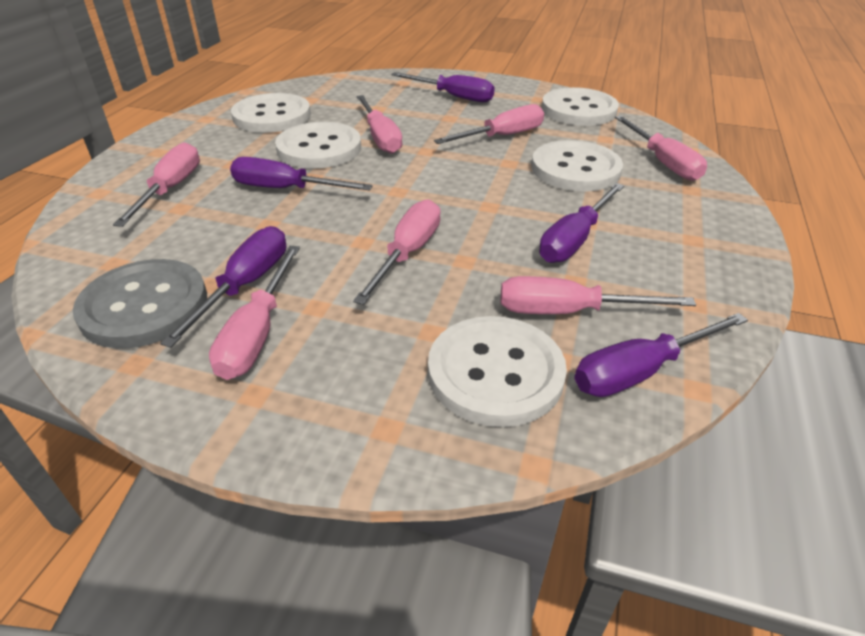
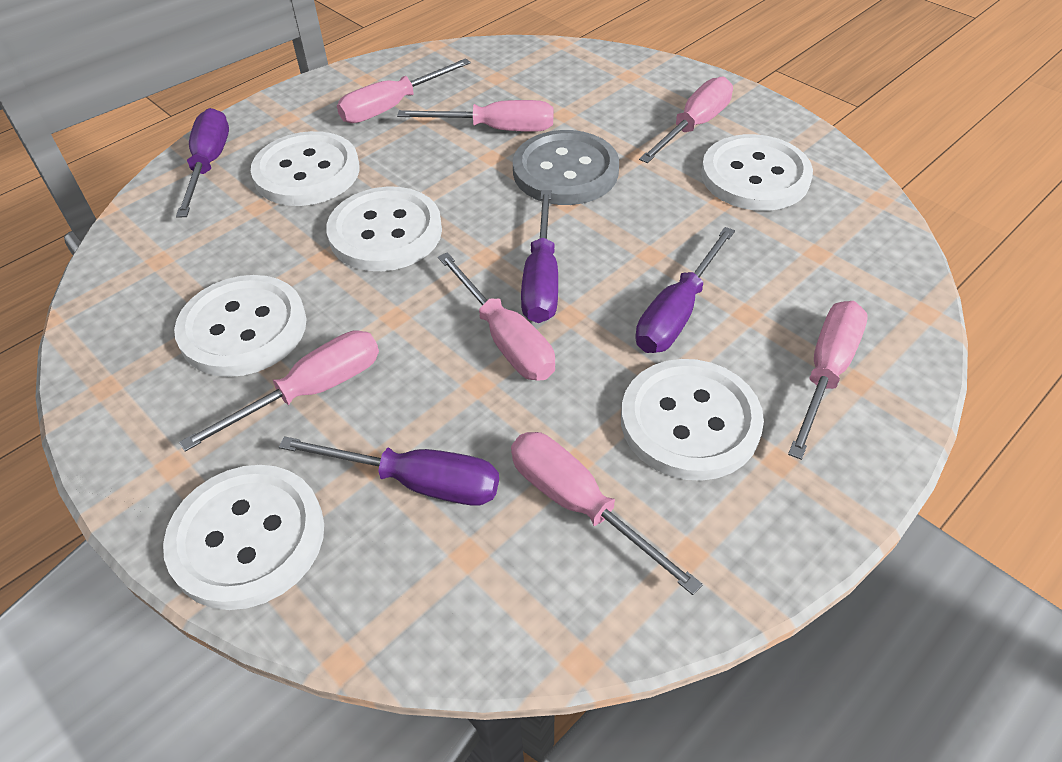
purple screwdriver: [160,226,286,348] [230,157,373,191] [391,72,495,102] [539,183,624,263] [574,313,748,397] = 5 -> [176,108,229,218] [279,436,499,506] [521,190,558,323] [635,227,735,353] = 4
white button: [231,93,311,133] [275,122,361,169] [428,316,567,427] [531,140,623,192] [542,87,619,126] = 5 -> [163,465,324,610] [174,275,307,377] [251,131,360,206] [326,186,442,271] [621,359,764,481] [701,134,813,211] = 6

